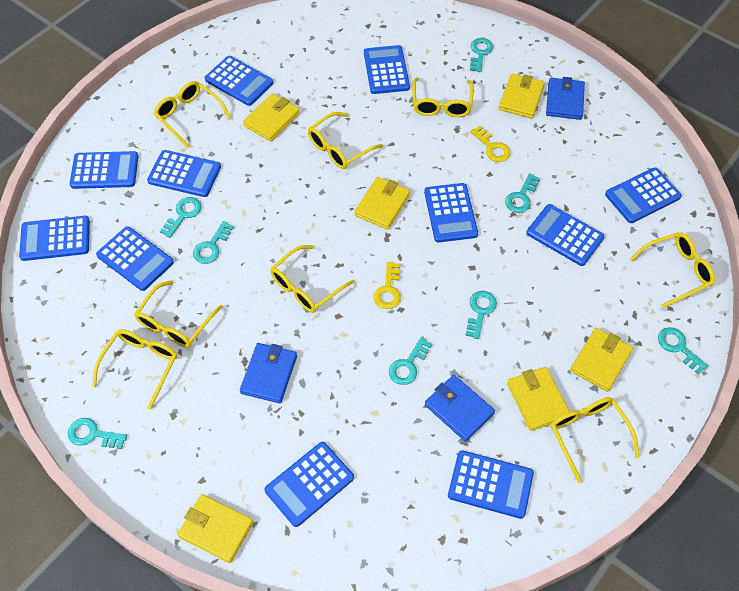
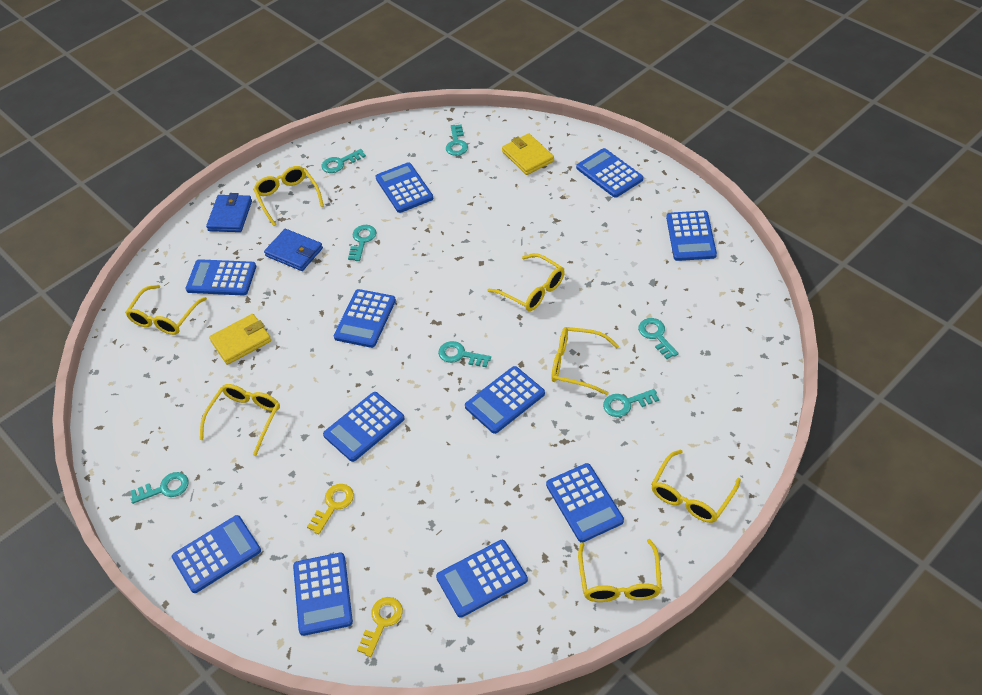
blue wallet: [240,343,297,403] [425,375,495,442] [546,77,585,120] = 3 -> [206,193,252,232] [264,229,323,271] = 2
turquoise key: [68,418,127,449] [160,197,202,238] [193,221,234,264] [389,337,433,385] [465,291,497,339] [470,38,493,72] [505,173,541,213] [658,327,709,374] = 8 -> [130,472,189,504] [322,149,366,173] [348,225,376,261] [438,341,491,367] [446,124,468,156] [603,389,659,417] [638,318,679,359] = 7
yellow glasses: [92,329,177,409] [134,280,223,348] [154,81,231,148] [270,245,354,313] [308,112,383,169] [413,77,474,117] [551,397,639,483] [629,232,715,308] = 8 -> [125,285,207,335] [200,384,280,456] [253,166,324,226] [488,253,565,311] [551,327,619,395] [578,539,662,602] [651,449,741,523] = 7
yellow wallet: [177,494,253,563] [243,94,300,141] [355,177,410,230] [499,74,545,118] [507,367,570,431] [570,328,633,392] = 6 -> [209,314,271,365] [502,134,554,175] = 2

